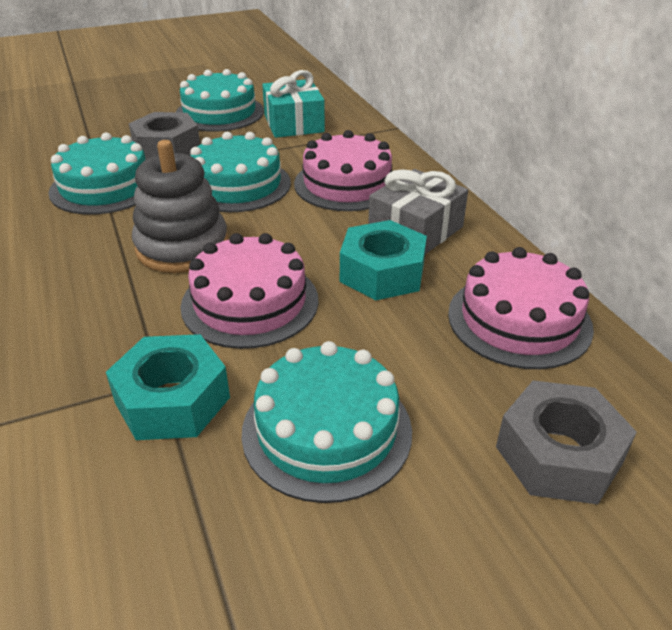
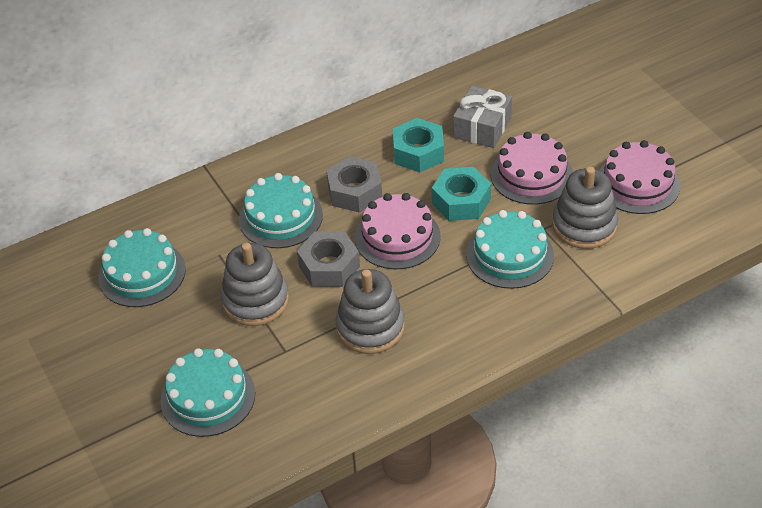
grey stacking toy: [132,140,228,273] = 1 -> [221,243,289,326] [336,269,405,354] [552,167,618,249] = 3
turquoise gift: [262,70,325,138] = 1 -> none = 0

